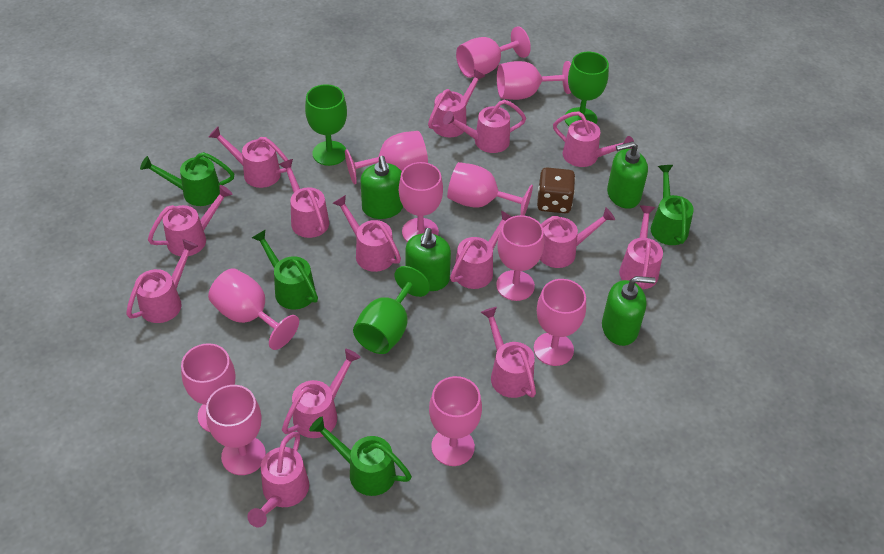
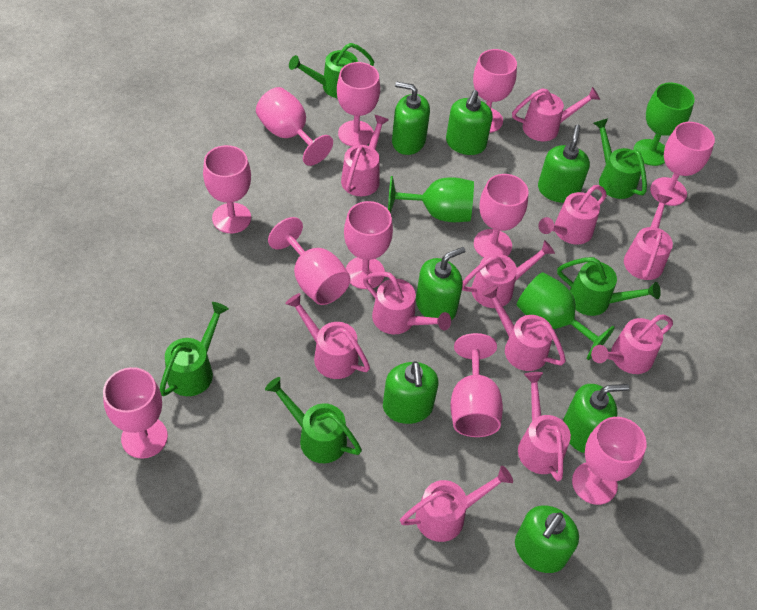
brown dice: [537,168,575,213] = 1 -> none = 0
green soap dispenser: [361,156,403,219] [406,228,451,291] [602,276,656,346] [607,141,648,209] = 4 -> [383,361,438,424] [392,81,430,155] [416,247,465,320] [446,90,493,155] [515,505,579,573] [538,124,590,203] [563,384,630,453] = 7
green watering can: [140,152,234,206] [252,229,318,310] [309,417,412,496] [651,165,694,245] = 4 -> [160,302,229,396] [265,377,362,463] [289,43,375,98] [557,257,661,316] [594,118,647,199] = 5
pink watering can: [126,239,198,323] [148,185,233,256] [209,127,292,188] [247,431,309,527] [279,159,329,238] [282,349,361,438] [333,195,401,272] [428,69,485,137] [443,100,526,153] [450,210,512,289] [481,307,536,398] [540,208,615,268] [553,111,634,167] [619,205,663,289] = 14 -> [285,293,370,379] [341,115,389,196] [363,271,451,334] [400,466,513,542] [462,240,555,308] [482,285,566,371] [512,87,600,141] [518,372,571,481] [538,185,607,245] [591,315,673,374] [624,194,673,280] = 11

